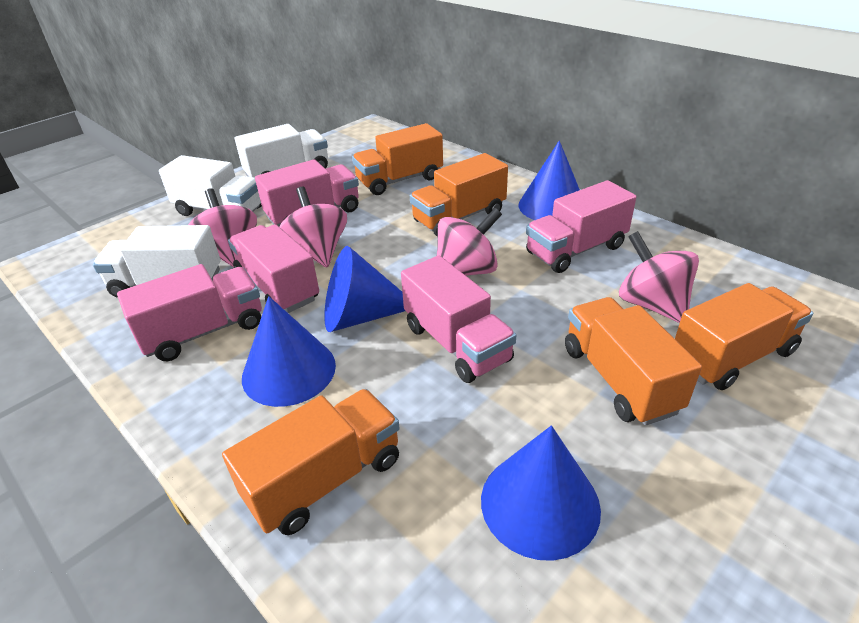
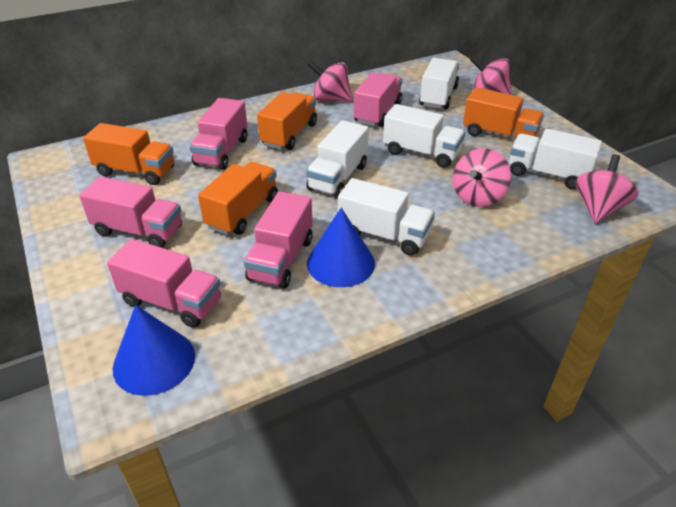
blue cone: [242,296,336,407] [324,246,405,332] [481,425,601,561] [519,141,580,220] = 4 -> [113,305,195,396] [307,208,375,287] = 2
orange truck: [222,389,400,535] [352,123,443,195] [410,153,508,237] [565,297,702,426] [675,283,813,390] = 5 -> [83,123,174,185] [198,162,278,235] [257,92,317,150] [463,87,544,139] = 4
white truck: [93,225,221,298] [159,155,262,216] [235,124,328,178] = 3 -> [306,120,369,198] [338,178,435,256] [383,104,465,168] [419,58,459,109] [509,129,602,190] = 5

